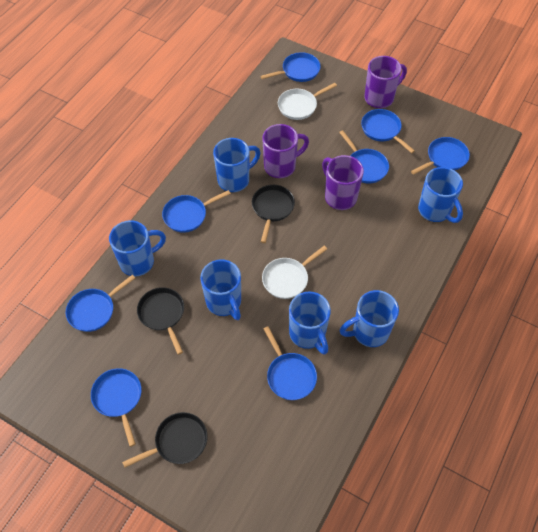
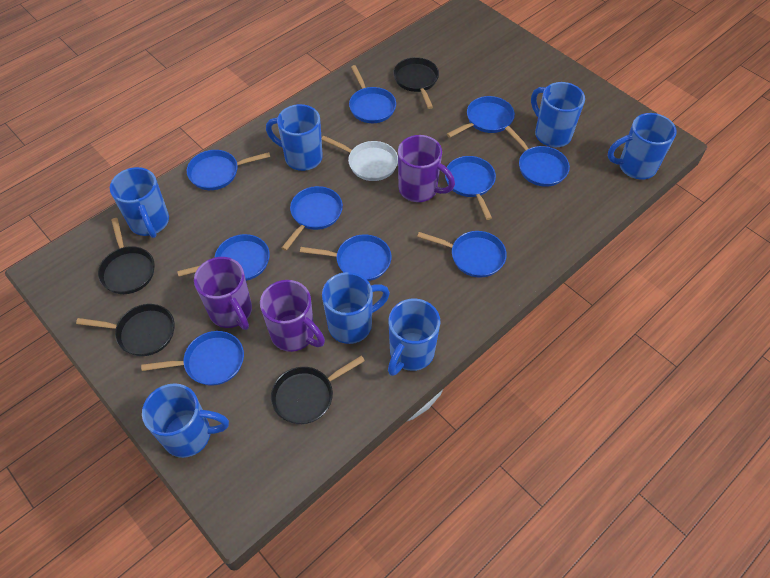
black pan: [122,412,208,468] [137,287,184,355] [252,185,295,243] = 3 -> [76,304,175,356] [98,218,155,294] [271,355,365,424] [393,57,439,109] = 4
blue mug: [109,220,166,277] [200,259,241,320] [213,138,261,192] [289,292,331,355] [339,290,399,347] [418,167,463,223] = 6 -> [110,167,169,238] [142,383,229,458] [266,104,323,171] [322,272,390,344] [388,299,440,376] [531,82,585,147] [608,113,677,180] = 7
blue pan: [66,274,135,332] [91,368,142,447] [162,190,231,233] [261,52,321,82] [264,326,317,400] [339,130,389,184] [361,109,415,153] [411,137,470,175] = 8 -> [141,331,244,386] [177,234,270,281] [187,150,270,190] [282,186,343,251] [300,234,391,281] [349,65,396,123] [417,231,507,278] [445,156,496,220] [447,96,515,138] [505,126,570,187] = 10
white pan: [262,246,327,299] [278,83,337,120] = 2 -> [322,136,398,181] = 1

